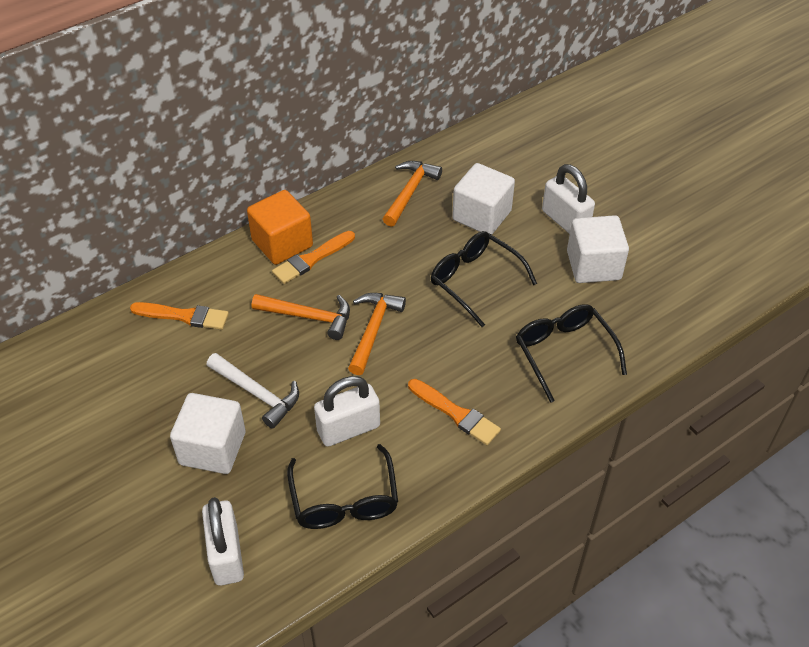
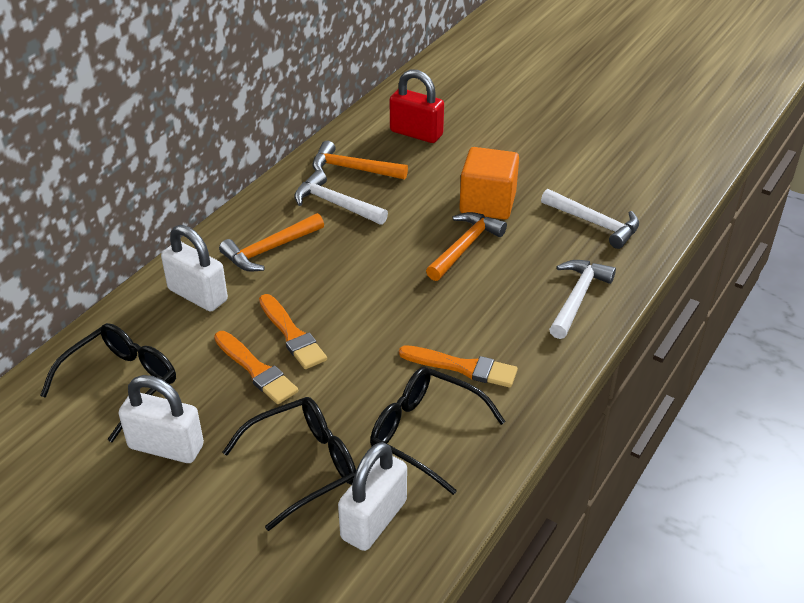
red padlock: none = 0 -> [390,69,444,143] = 1
white cube: [170,393,246,474] [452,163,515,235] [567,215,629,283] = 3 -> none = 0
white hammer: [207,353,299,429] = 1 -> [294,170,388,225] [541,189,639,249] [549,260,616,339] = 3

